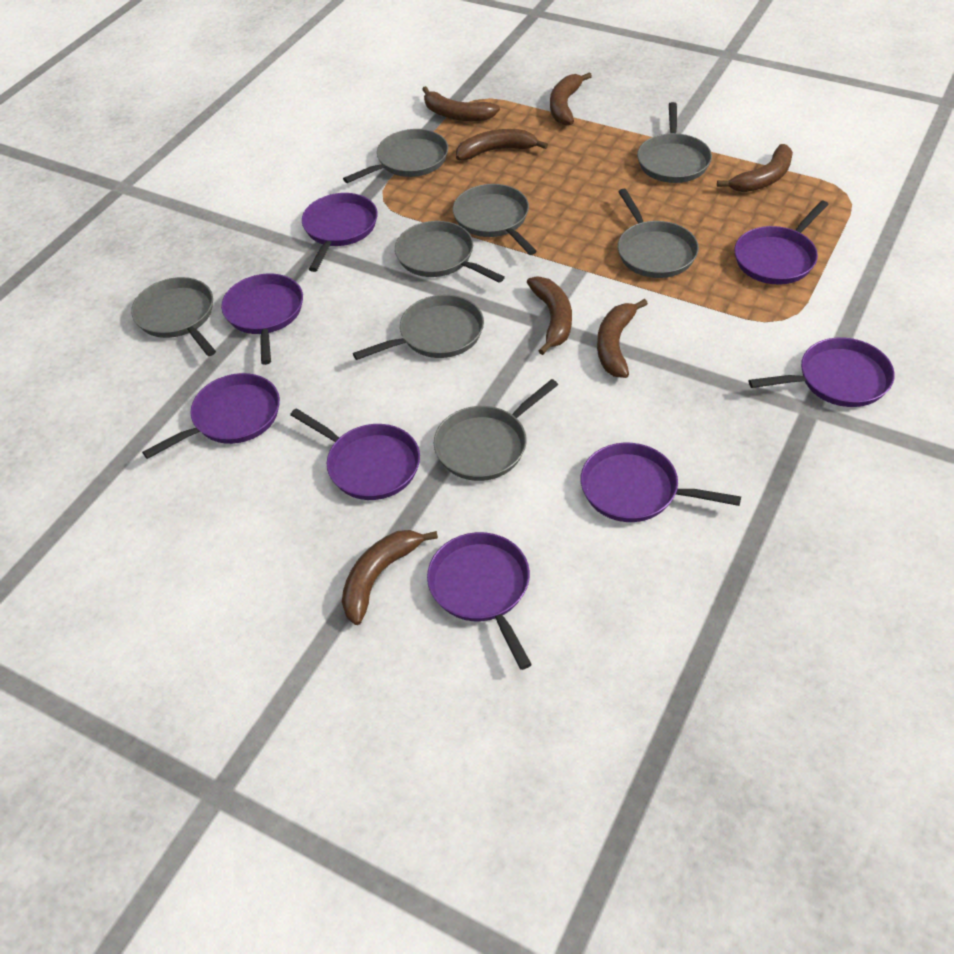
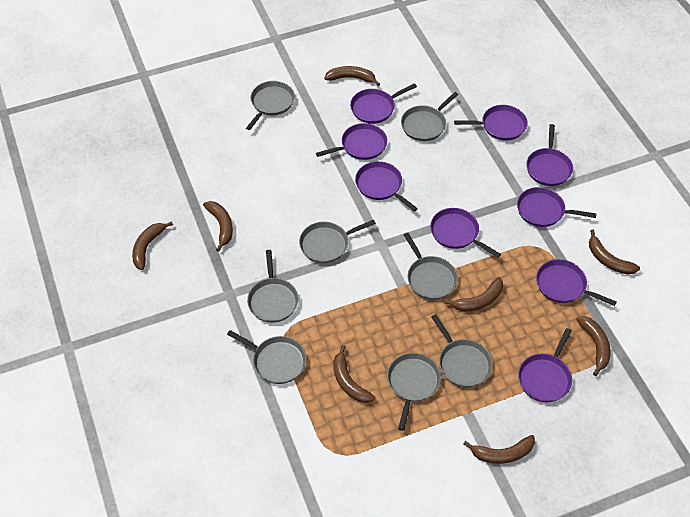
brown banana: [342,530,438,625] [422,86,500,121] [456,129,548,160] [527,276,572,355] [550,72,592,126] [597,299,648,378] [717,144,793,192] = 7 -> [132,221,173,270] [203,201,233,252] [324,66,380,86] [333,345,375,403] [444,277,503,312] [463,435,535,464] [576,316,610,376] [589,229,640,275] = 8
purple pan: [142,373,280,459] [221,274,303,365] [290,408,420,500] [302,193,378,272] [427,532,532,670] [581,443,741,522] [734,200,829,284] [749,338,895,407] = 8 -> [316,123,387,160] [350,83,417,124] [355,161,418,211] [430,208,501,258] [454,105,528,140] [517,187,596,227] [518,328,572,402] [526,124,573,186] [536,259,617,306] = 9

